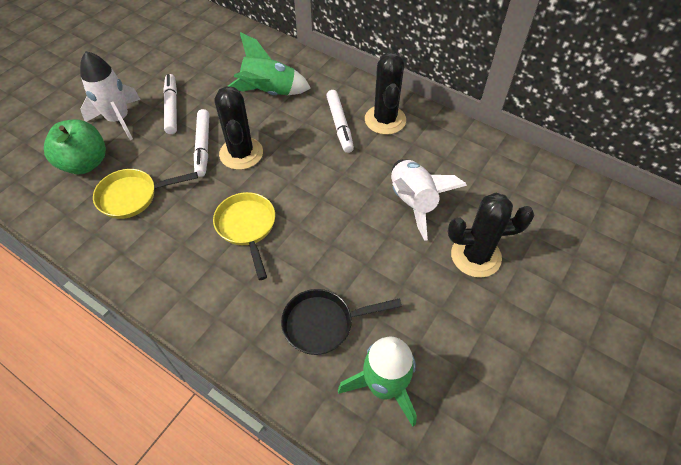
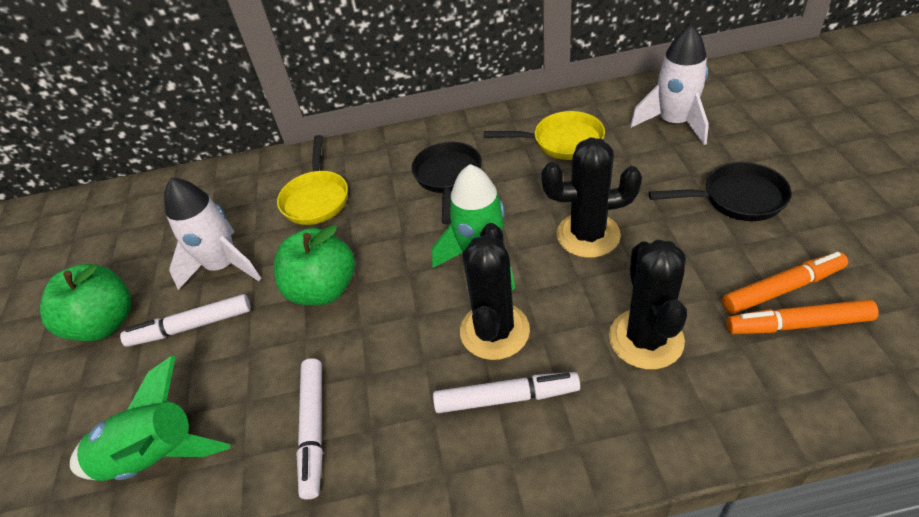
black pan: [281,289,402,355] = 1 -> [411,141,482,224] [649,162,791,221] = 2
green apple: [44,119,106,174] = 1 -> [40,264,131,341] [274,225,355,305] = 2
orange marker: none = 0 -> [722,252,848,314] [726,299,879,334] = 2

